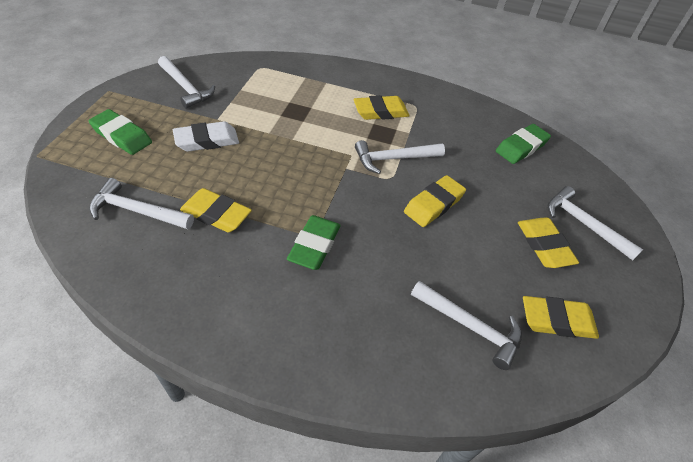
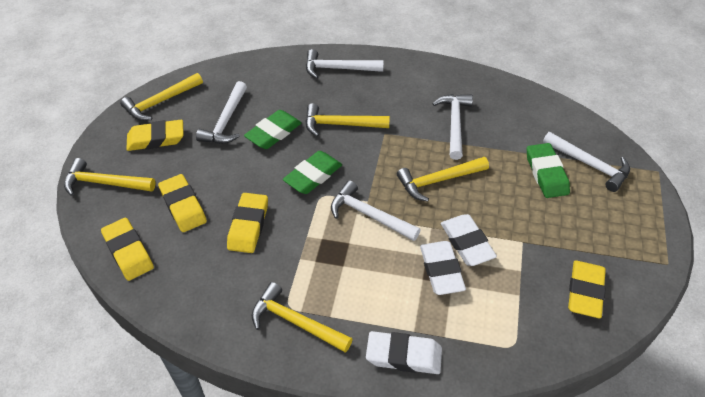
white eraser: [173,121,239,152] = 1 -> [366,331,442,374] [420,241,466,295] [441,214,497,266] = 3
yellow hammer: none = 0 -> [64,158,156,196] [120,73,203,121] [252,282,353,353] [305,103,390,137] [397,157,489,202] = 5

